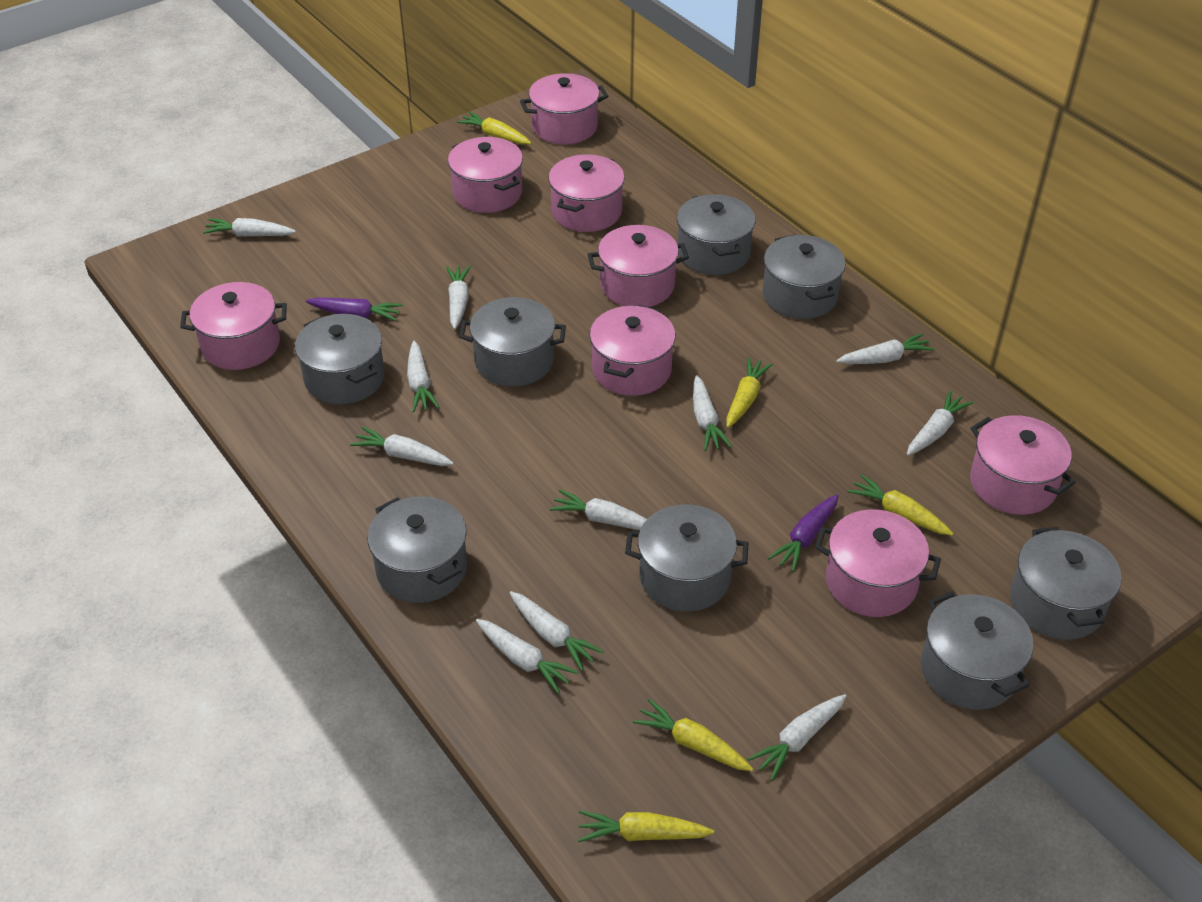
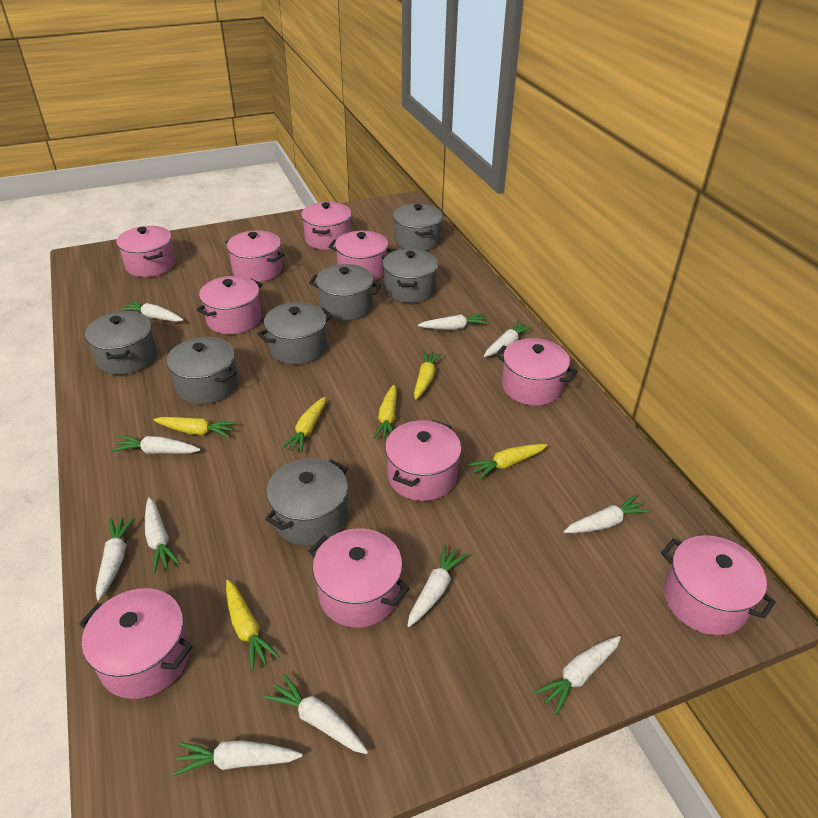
grey pot: [295,314,385,404] [367,496,467,603] [459,297,566,387] [625,504,748,612] [677,194,755,275] [763,235,846,319] [921,591,1033,710] [1010,527,1122,640] = 8 -> [85,311,157,375] [167,337,238,404] [258,302,333,364] [265,458,348,546] [309,264,381,321] [382,249,438,303] [393,203,443,251] = 7
pink pot: [180,282,287,370] [448,137,523,213] [520,73,608,144] [548,154,625,232] [588,225,689,307] [590,305,676,396] [815,509,941,617] [970,415,1076,515] = 8 -> [79,588,192,699] [116,226,176,277] [196,276,262,334] [225,230,285,282] [301,202,352,250] [309,528,410,628] [329,231,395,281] [385,420,462,501] [495,338,577,406] [661,535,776,635] = 10
purple carrot: [306,298,403,321] [768,494,839,572] = 2 -> none = 0
yellow carrot: [457,112,531,144] [578,810,714,842] [633,698,753,771] [726,357,773,428] [848,474,954,536] = 5 -> [153,417,236,437] [226,580,279,671] [281,397,326,453] [373,385,397,440] [414,350,442,400] [467,444,547,480] = 6

